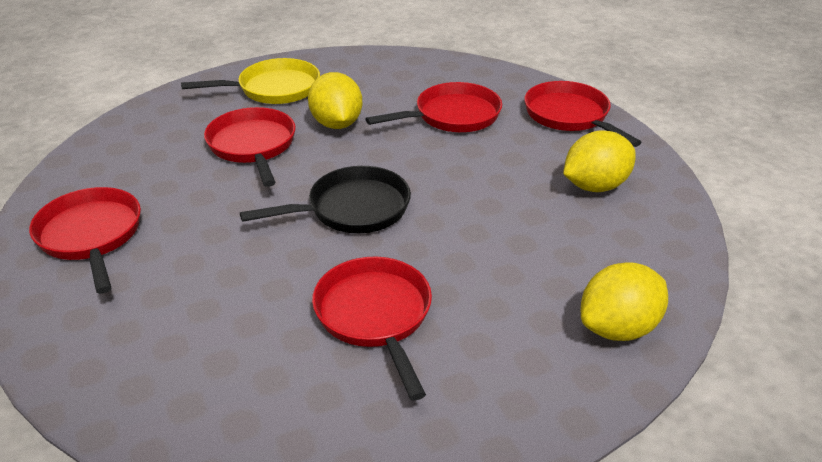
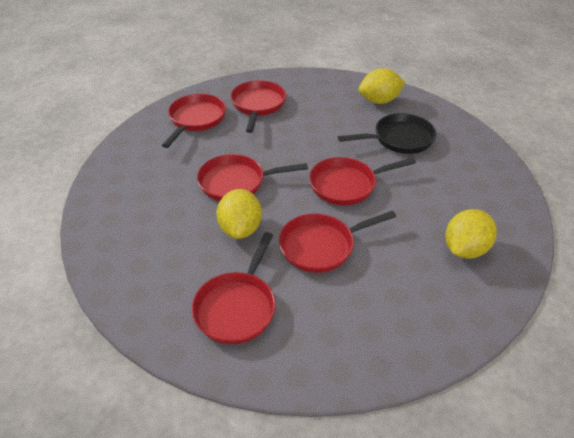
red pan: [29,187,141,294] [204,107,296,187] [312,257,432,401] [365,82,502,132] [524,81,642,147] = 5 -> [162,94,226,148] [192,232,276,344] [197,154,308,201] [231,80,286,133] [279,211,396,273] [309,157,416,205] = 6
yellow pan: [181,58,320,104] = 1 -> none = 0

